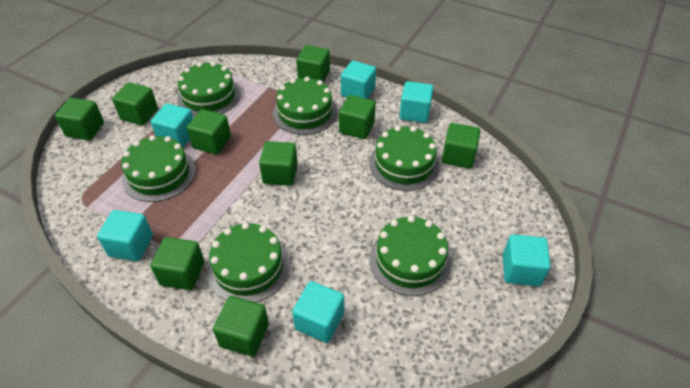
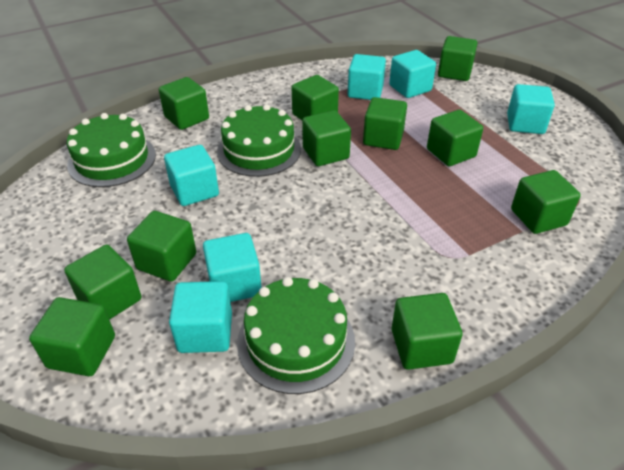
green cake: [121,135,195,202] [177,62,240,116] [207,222,290,302] [273,77,337,135] [369,126,440,191] [370,216,451,296] = 6 -> [67,113,156,187] [217,104,301,177] [237,277,355,394] = 3
green cube: [55,98,104,140] [112,82,158,125] [151,237,204,290] [187,109,231,155] [213,296,269,357] [259,141,298,186] [296,45,330,82] [339,95,376,139] [442,123,480,169] = 9 -> [29,297,115,376] [64,245,141,320] [127,211,196,282] [159,77,209,130] [292,75,339,120] [302,110,351,166] [363,97,407,150] [392,293,462,370] [427,110,483,166] [438,36,478,81] [511,170,581,234] = 11

